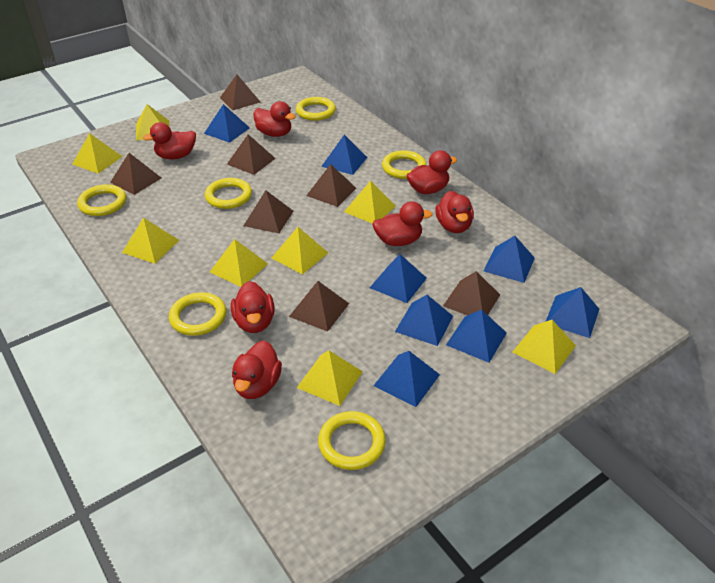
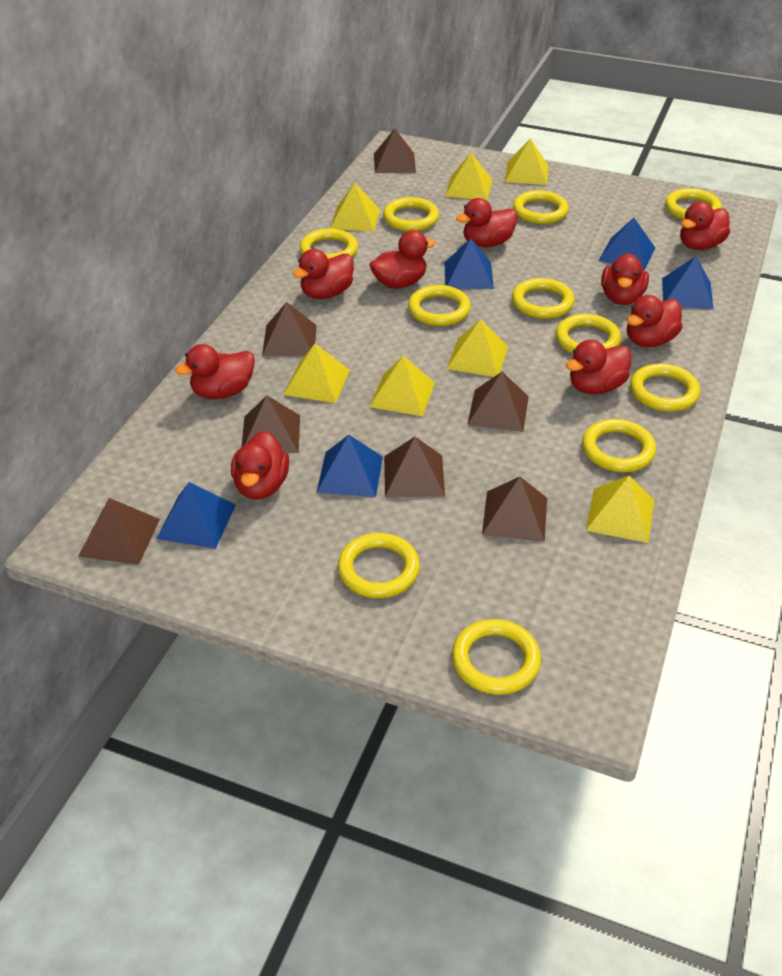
blue pyramid: [204,104,250,143] [321,135,367,175] [370,254,427,303] [373,351,440,407] [395,295,453,346] [446,309,507,363] [484,236,535,283] [545,287,599,338] = 8 -> [156,482,236,549] [316,435,383,497] [444,239,494,289] [599,218,655,271] [662,256,713,310] = 5
red duck: [143,122,196,159] [231,281,275,333] [232,340,282,399] [253,101,296,137] [372,201,432,246] [407,150,457,194] [435,191,474,233] = 7 -> [175,344,255,399] [231,431,289,500] [293,249,354,299] [369,230,436,289] [456,198,518,247] [566,340,632,394] [601,253,649,305] [627,295,683,347] [680,202,730,250] = 9
yellow pyramid: [72,133,123,174] [122,218,179,264] [136,104,169,141] [210,239,268,287] [272,227,328,274] [297,350,363,406] [344,181,396,224] [513,320,576,374] = 8 -> [284,344,350,403] [330,182,380,232] [369,356,435,416] [445,153,492,200] [447,319,508,377] [505,138,548,185] [586,475,655,543] = 7
yellow ring: [77,184,126,216] [169,292,226,336] [205,178,252,209] [296,97,336,121] [318,411,386,470] [382,150,427,179] = 6 -> [300,228,358,259] [338,533,420,598] [383,197,439,231] [408,285,471,326] [452,619,541,695] [512,278,574,319] [513,190,569,224] [556,314,621,354] [582,419,656,472] [630,364,700,412] [665,188,722,220] = 11

